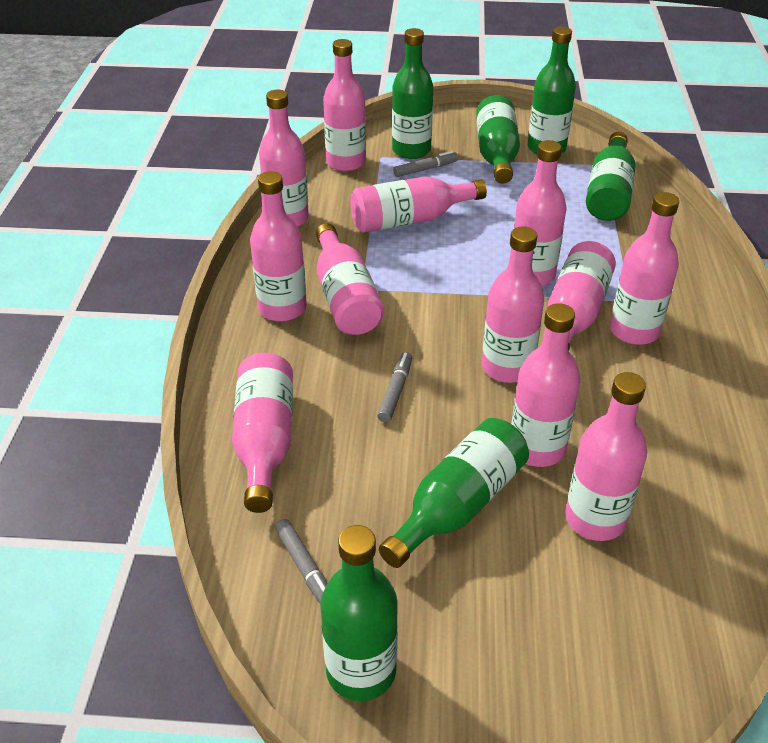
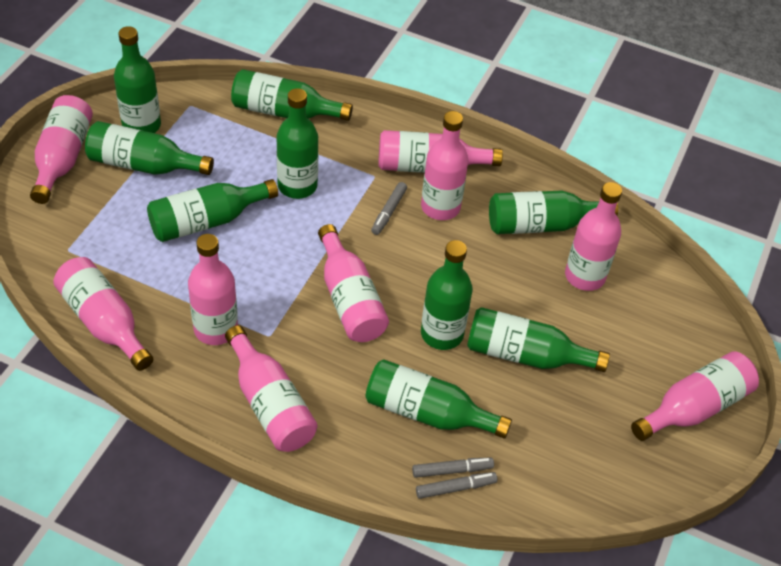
green bottle: [320,525,398,701] [379,418,529,568] [392,28,433,159] [476,95,520,183] [527,27,576,154] [586,132,636,221] = 6 -> [85,121,214,175] [114,26,161,133] [147,179,278,242] [231,69,353,121] [276,88,318,199] [365,360,512,439] [421,240,473,350] [467,307,610,372] [489,191,618,234] = 9
pink bottle: [232,353,293,513] [250,171,307,322] [259,90,309,227] [316,223,384,335] [323,39,366,171] [350,176,487,233] [482,227,544,383] [511,303,581,467] [514,140,567,286] [548,241,616,350] [565,372,647,541] [610,192,679,345] = 12 -> [30,95,93,204] [53,257,153,371] [188,234,238,345] [225,325,317,452] [318,224,389,342] [378,130,503,173] [421,111,468,220] [565,182,622,291] [631,351,759,441] = 9

